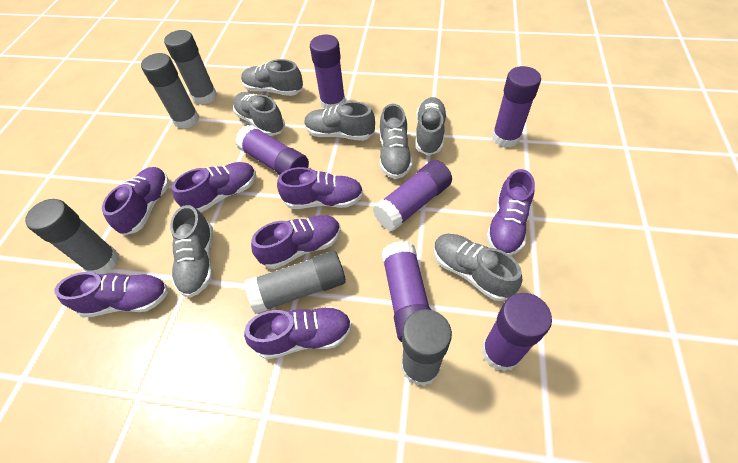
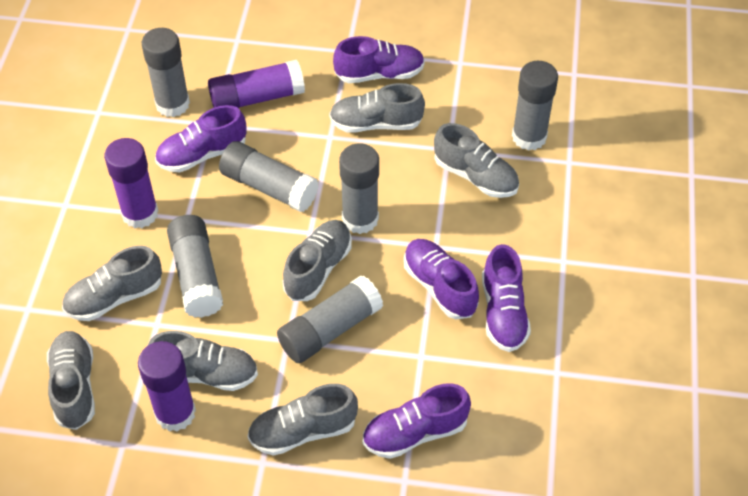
grey glue stick: [25,199,119,274] [141,53,199,129] [164,30,217,105] [244,251,346,314] [401,309,452,386] = 5 -> [142,28,190,117] [167,215,223,318] [219,141,319,212] [277,275,383,363] [339,143,379,234] [512,61,558,151] = 6
purple glue stick: [235,125,309,175] [310,34,346,109] [373,160,452,232] [381,241,431,342] [482,293,552,371] [492,66,541,148] = 6 -> [104,138,158,228] [138,341,196,432] [208,60,305,108] = 3
purple shoe: [54,272,168,318] [102,167,169,235] [172,162,256,212] [244,306,352,359] [251,215,340,269] [277,167,363,209] [486,169,535,256] = 7 -> [155,105,246,172] [333,36,425,83] [362,383,471,459] [404,239,479,319] [482,244,531,352] = 5

